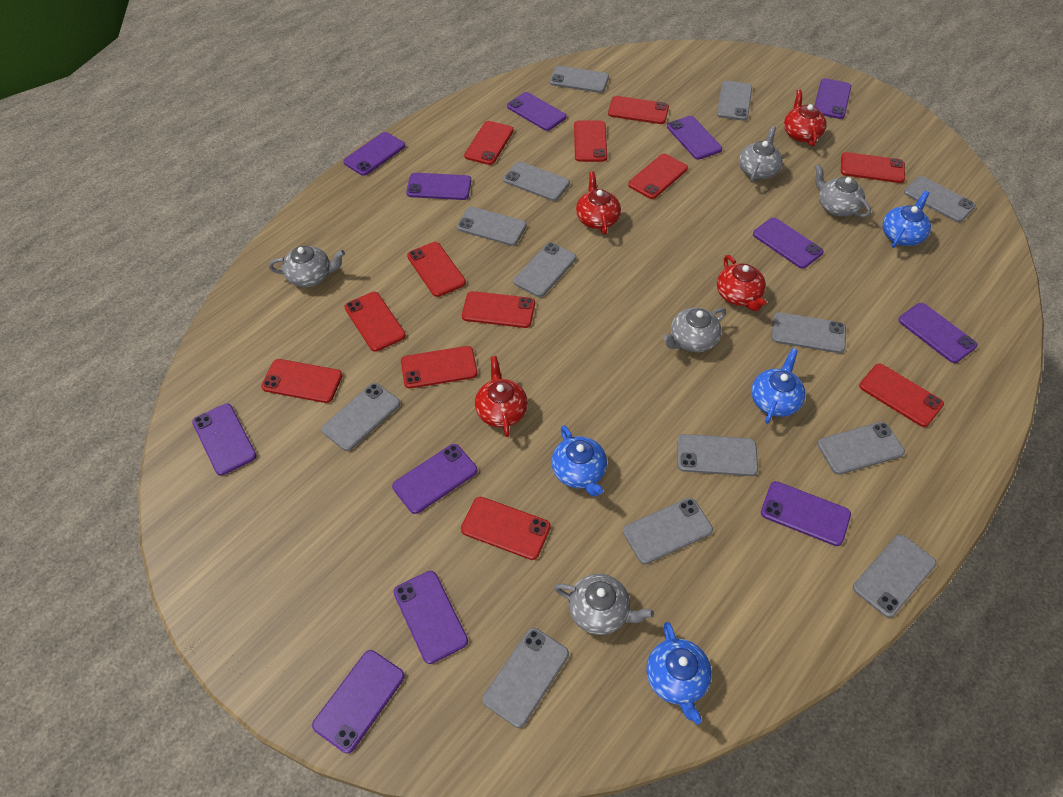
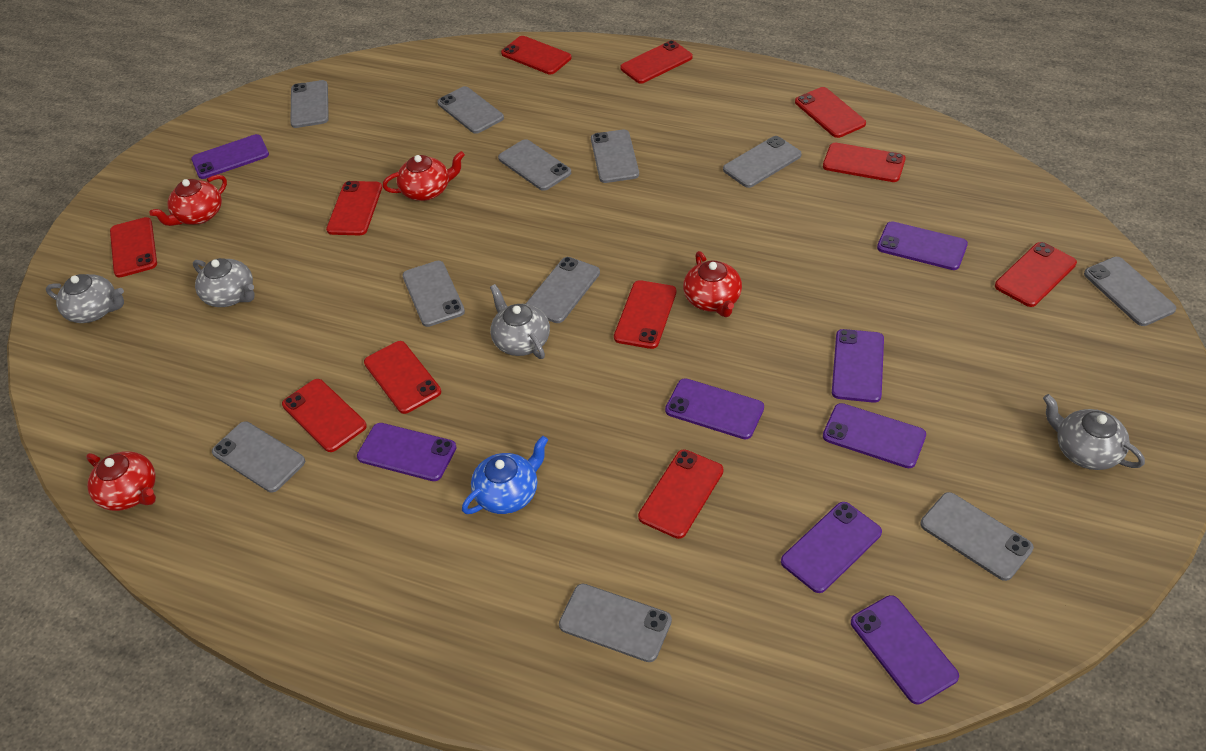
blue teapot: [551,425,607,497] [646,622,712,724] [751,348,806,424] [882,191,931,248] = 4 -> [462,436,548,514] = 1
grey phone: [321,383,400,451] [457,207,527,246] [482,628,569,728] [503,161,570,201] [513,242,577,297] [550,66,609,93] [623,498,713,564] [677,434,758,476] [717,80,752,121] [771,312,846,353] [817,422,905,475] [853,534,936,618] [904,176,976,222] = 13 -> [212,421,305,493] [290,80,329,128] [402,261,465,327] [437,86,504,134] [498,139,571,191] [526,257,600,323] [559,584,672,662] [591,129,639,183] [723,136,802,188] [920,492,1034,581] [1084,257,1177,326] = 11
grey teapot: [269,246,345,287] [554,574,654,635] [663,308,726,352] [739,126,783,183] [815,164,871,218] = 5 -> [46,274,124,323] [193,258,255,307] [490,284,550,359] [1043,394,1145,470] = 4
purple phone: [192,403,257,475] [312,650,405,753] [343,132,405,176] [392,444,477,514] [393,571,468,664] [406,173,471,200] [507,92,566,131] [667,116,722,160] [753,218,823,269] [761,481,851,546] [814,78,851,119] [898,303,977,363] = 12 -> [191,134,269,179] [357,423,457,481] [665,378,764,439] [781,502,882,593] [823,403,926,468] [832,329,884,403] [851,595,959,705] [877,221,968,270] = 8
red phone: [261,359,343,403] [344,292,406,352] [401,346,478,388] [407,242,466,297] [461,497,551,560] [462,291,535,328] [464,121,514,165] [574,121,607,162] [608,96,669,124] [628,154,688,199] [841,152,905,183] [859,364,944,427] = 12 -> [110,217,157,278] [282,379,367,452] [326,181,382,235] [364,341,441,414] [501,36,572,74] [614,280,676,349] [620,40,693,84] [638,449,724,539] [795,87,866,138] [823,143,906,182] [995,242,1077,307] = 11

